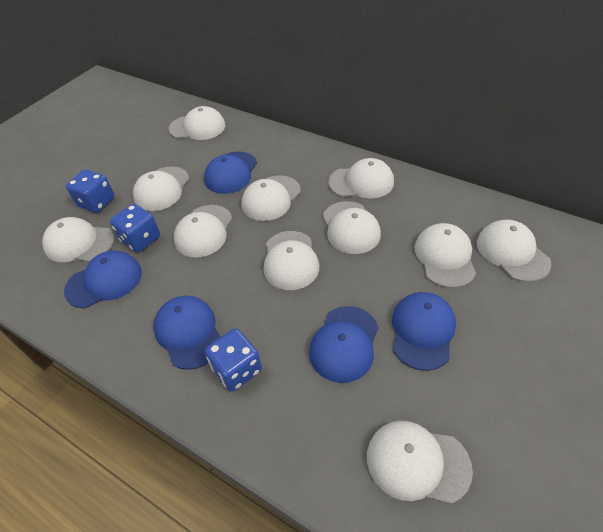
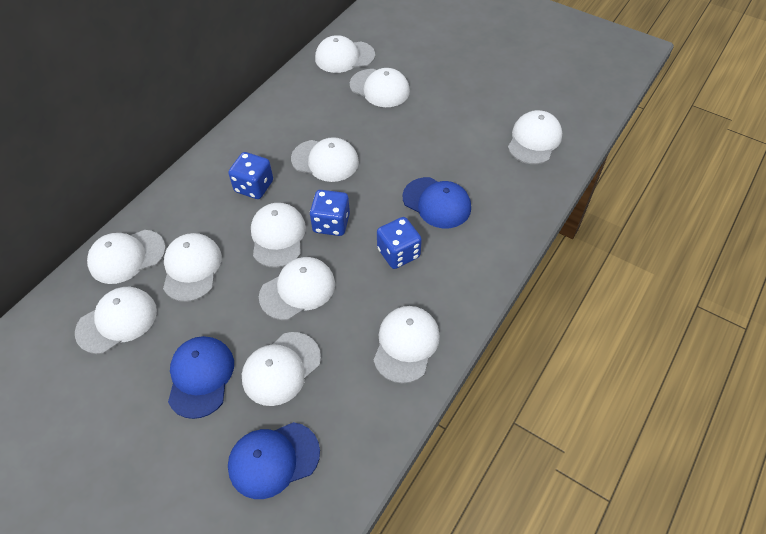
blue cap: [64,251,142,308] [153,296,221,370] [204,151,257,194] [309,306,378,383] [392,292,456,371] = 5 -> [168,336,234,419] [228,422,320,499] [403,177,471,228] = 3

